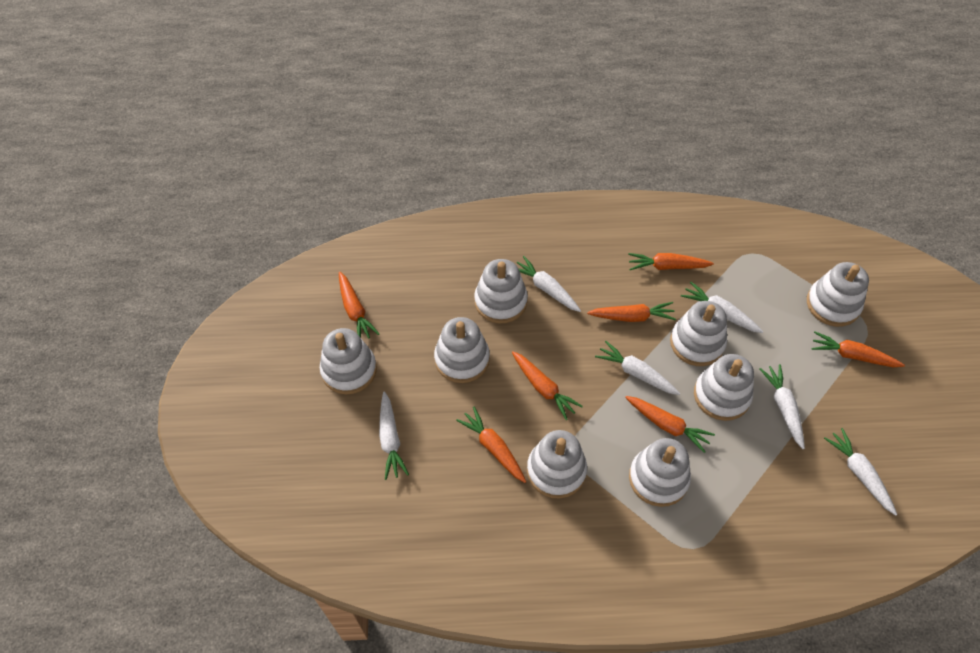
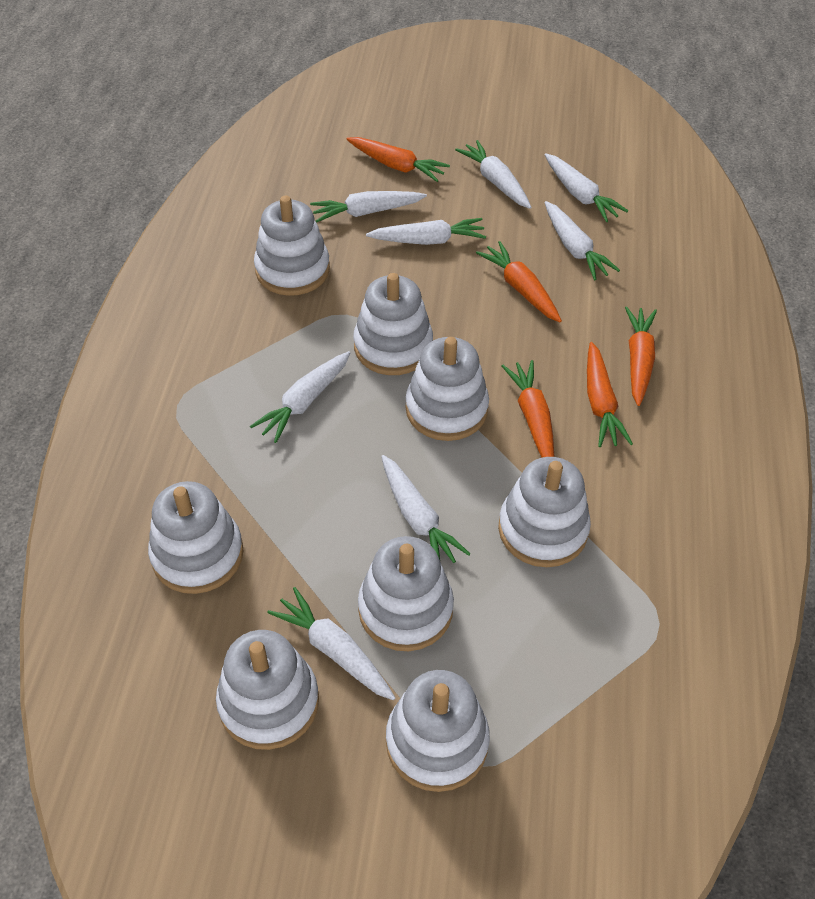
orange carrot: [339,271,379,339] [456,407,526,483] [512,351,583,420] [587,302,676,322] [625,396,715,453] [628,253,714,270] [811,331,905,367] = 7 -> [346,137,450,182] [476,241,562,322] [502,360,554,458] [587,342,633,447] [625,306,657,406] = 5
white carrot: [379,392,409,480] [516,256,581,312] [595,341,680,395] [681,282,763,333] [759,364,805,449] [824,428,897,516] = 6 -> [250,351,350,443] [267,587,395,700] [310,191,427,223] [366,218,486,245] [381,455,470,563] [455,140,531,209] [544,201,620,280] [545,153,628,222] = 8

